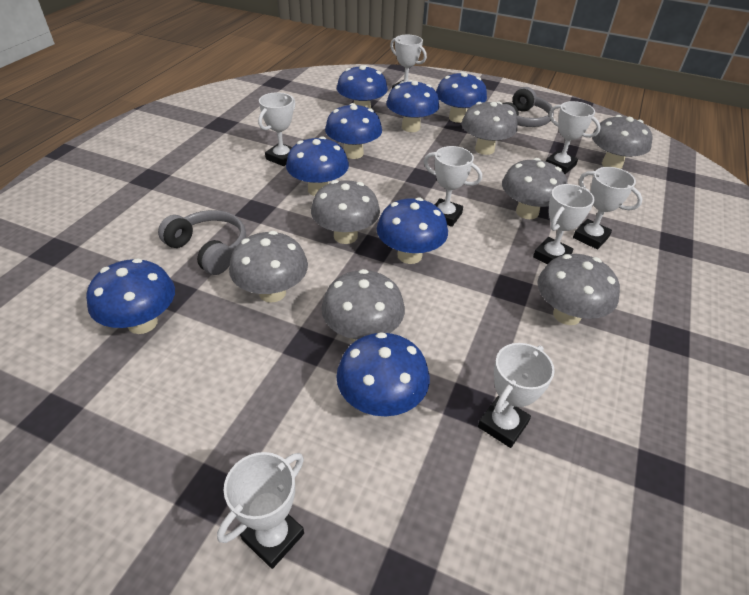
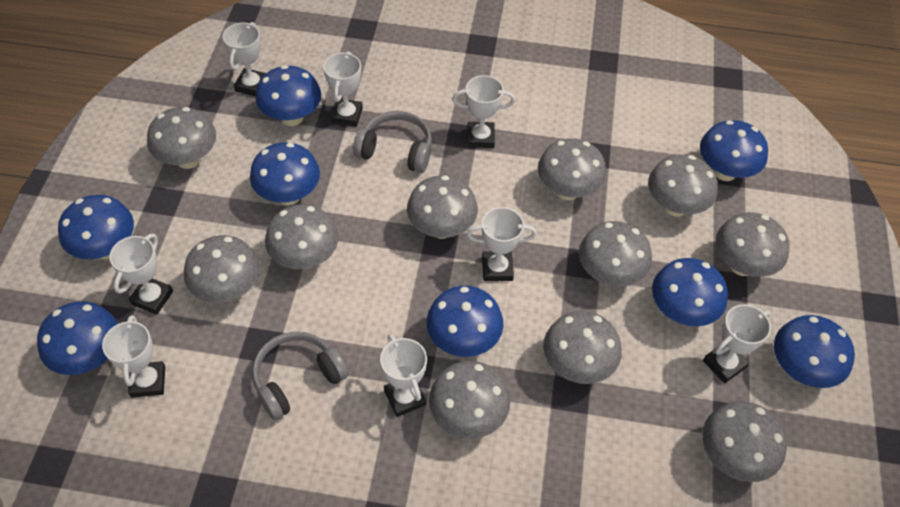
grey mushroom: [229,231,308,303] [311,180,380,244] [321,269,405,342] [461,102,518,155] [502,158,567,219] [537,254,620,325] [592,115,652,169] = 7 -> [147,107,216,169] [184,235,260,303] [265,204,339,269] [407,175,478,239] [429,361,510,439] [538,138,606,200] [543,311,622,384] [579,221,652,287] [648,154,718,216] [702,401,787,482] [716,212,790,277] = 11

